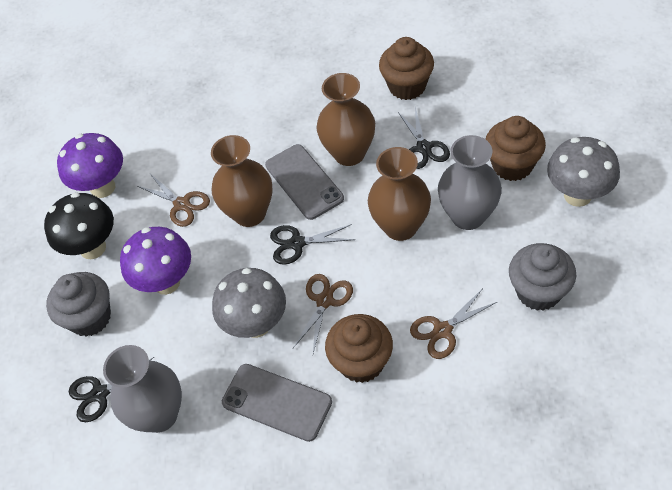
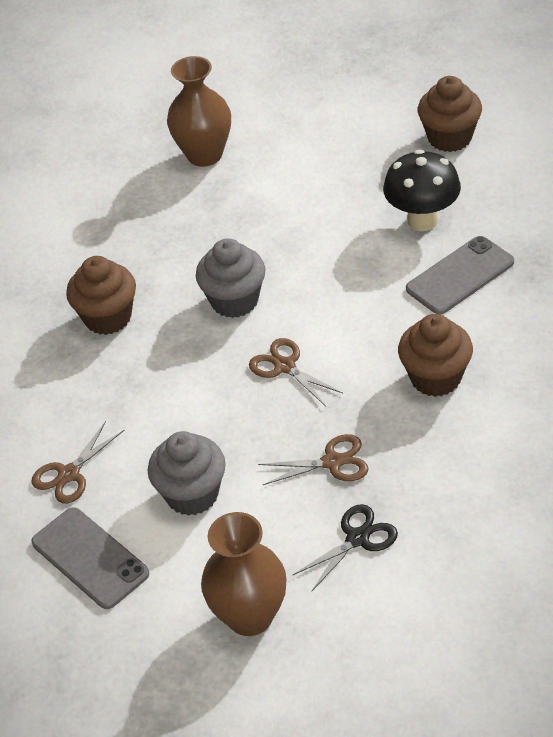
black scissors: [69,357,154,422] [270,224,355,265] [398,108,450,169] = 3 -> [293,504,398,592] = 1
brown vase: [211,135,273,227] [316,73,375,166] [368,147,431,241] = 3 -> [167,56,231,167] [201,512,287,636] = 2
grey mushroom: [212,268,286,338] [547,137,620,207] = 2 -> none = 0
grey vase: [103,345,182,433] [438,135,502,230] = 2 -> none = 0
purple mushroom: [57,133,123,198] [120,227,191,295] = 2 -> none = 0

